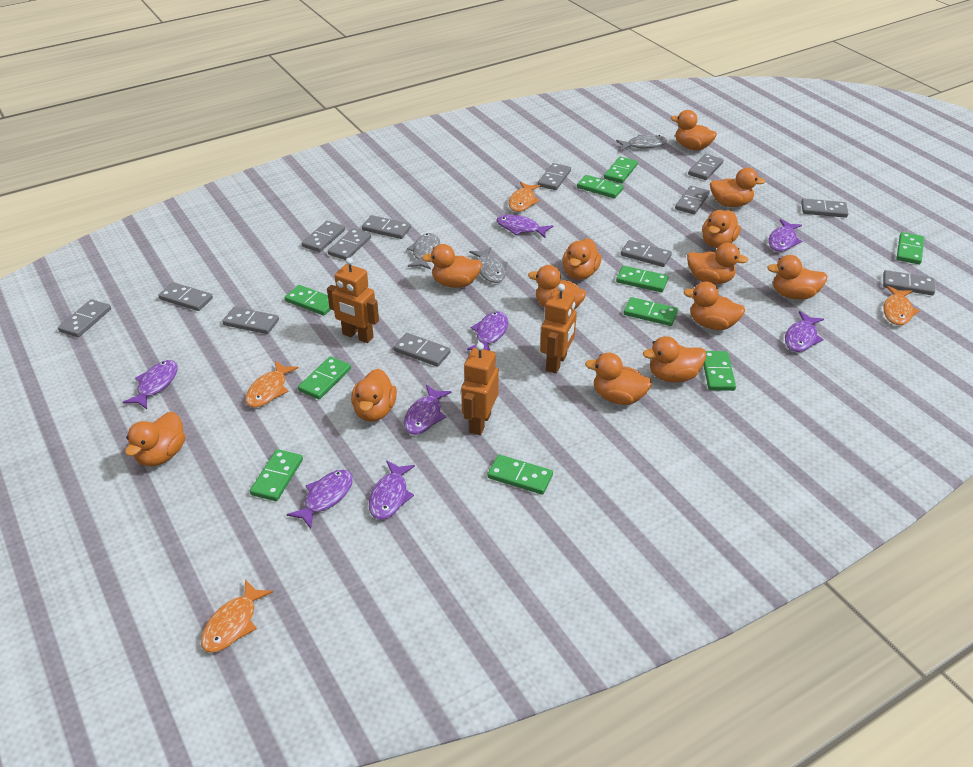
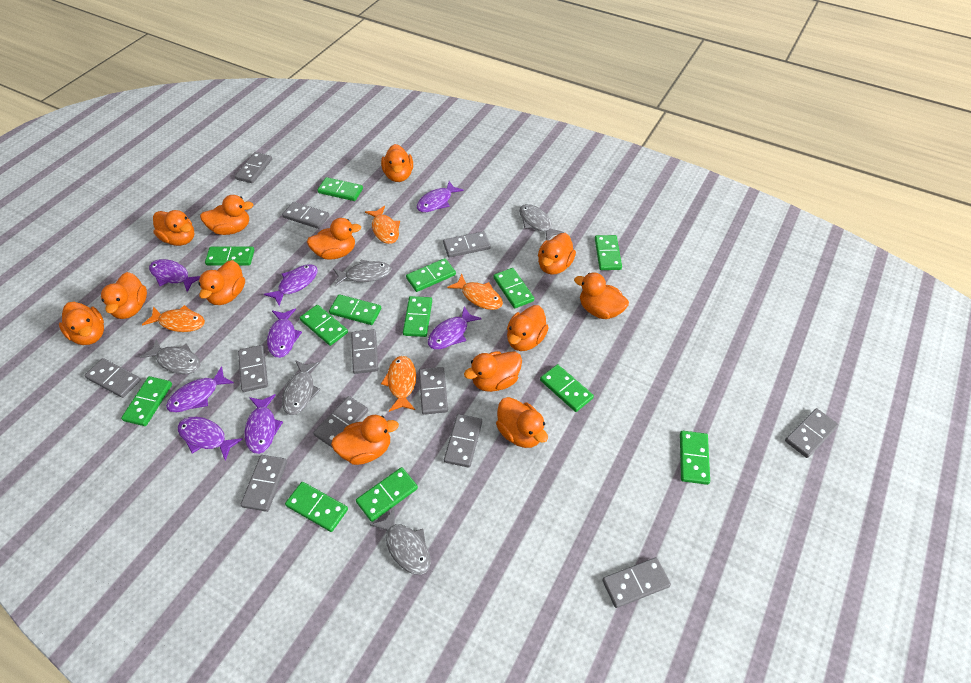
green domino: [250,449,303,501] [285,285,331,316] [298,356,351,399] [488,454,553,495] [577,175,624,198] [604,156,638,183] [616,266,668,292] [624,297,678,326] [703,351,736,391] [897,232,924,264] = 10 -> [121,376,172,426] [205,247,254,266] [285,482,348,532] [300,305,348,346] [317,177,363,201] [329,294,381,325] [356,467,418,522] [403,296,432,337] [406,258,456,292] [494,268,534,308] [540,364,594,412] [595,235,622,270] [680,431,710,485] = 13
grey domino: [58,299,111,337] [158,282,213,311] [222,307,279,334] [301,221,345,252] [328,228,371,260] [362,215,411,239] [393,333,451,367] [538,163,571,190] [621,240,672,267] [675,186,710,214] [688,154,723,180] [801,199,848,218] [883,270,935,295] = 13 -> [84,358,141,398] [235,152,272,183] [238,345,268,392] [241,455,287,512] [282,202,329,229] [313,396,368,447] [351,329,378,374] [419,367,448,415] [443,231,491,257] [444,414,482,468] [602,558,671,608] [785,408,839,458] = 12
grey fish: [407,233,440,269] [469,247,508,283] [616,135,667,151] = 3 -> [140,339,201,374] [282,360,320,415] [333,260,392,286] [370,508,431,575] [519,204,564,240] = 5
orange robot: [327,258,379,343] [461,343,499,435] [540,284,577,374] = 3 -> none = 0

